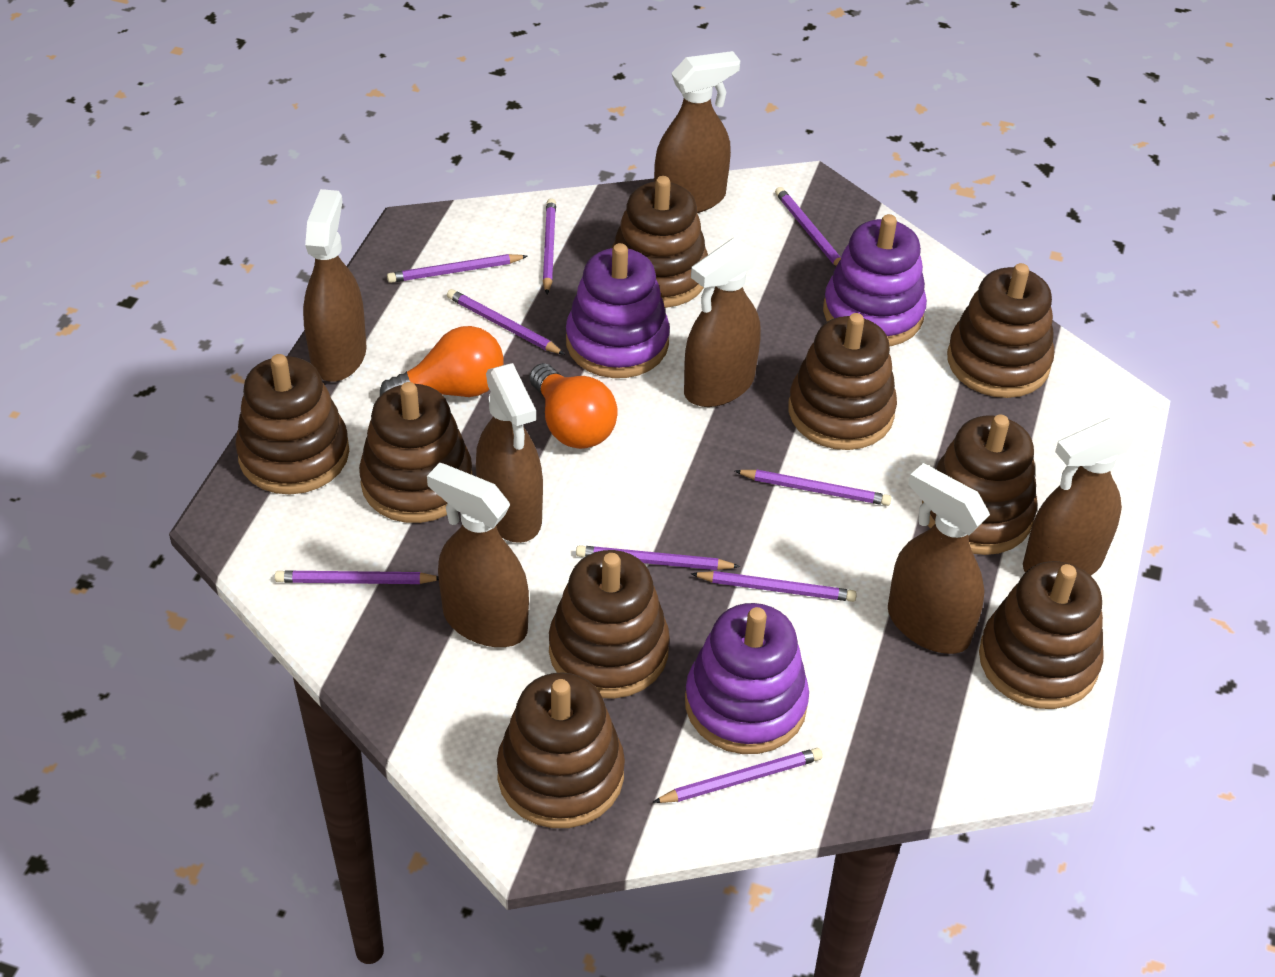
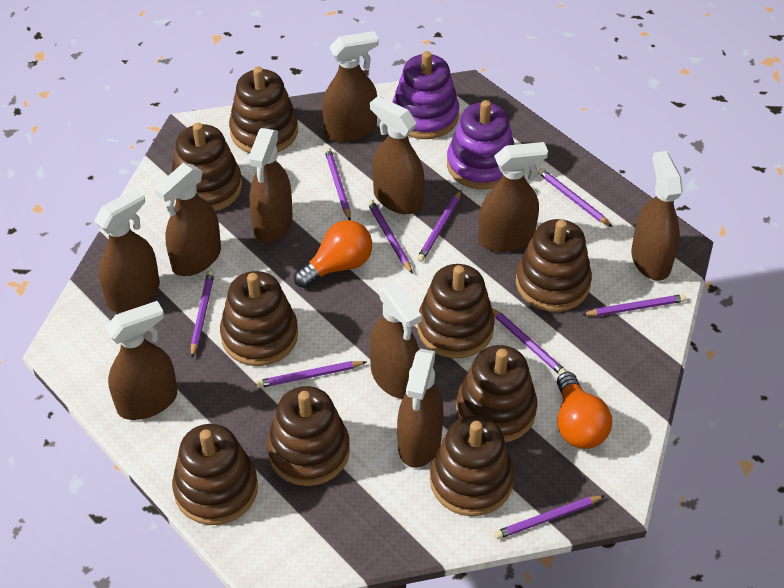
brown spray bottle: [303,189,366,382] [427,463,529,647] [476,363,543,543] [654,51,740,213] [684,237,760,407] [888,463,990,654] [1023,418,1135,575] = 7 -> [94,188,160,312] [106,301,177,420] [154,163,221,276] [248,128,293,243] [322,31,379,142] [370,96,425,214] [370,282,422,399] [397,349,444,468] [478,142,548,252] [631,151,683,281] = 10
purple stacking toy: [566,243,670,378] [685,603,809,754] [823,214,927,346] = 3 -> [392,51,459,139] [447,100,514,190] = 2

